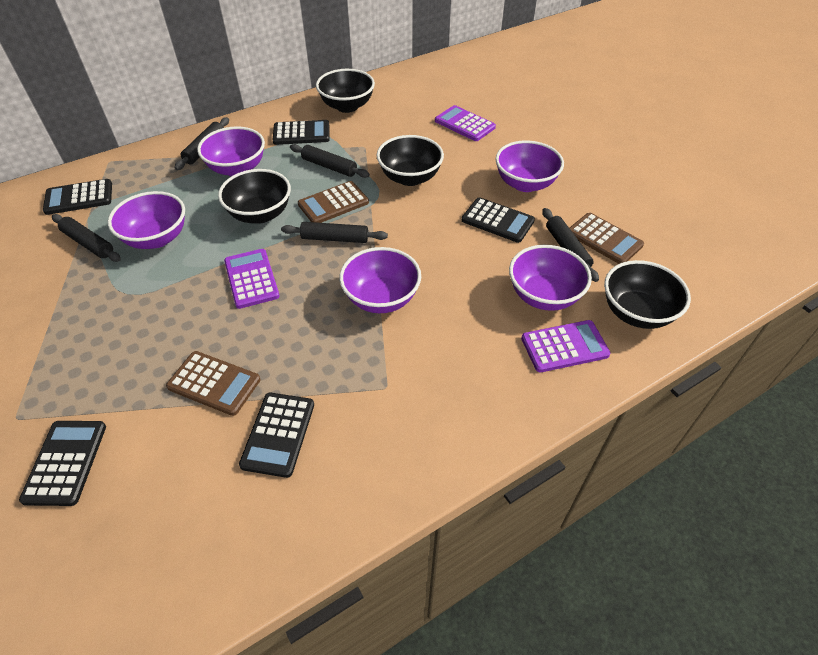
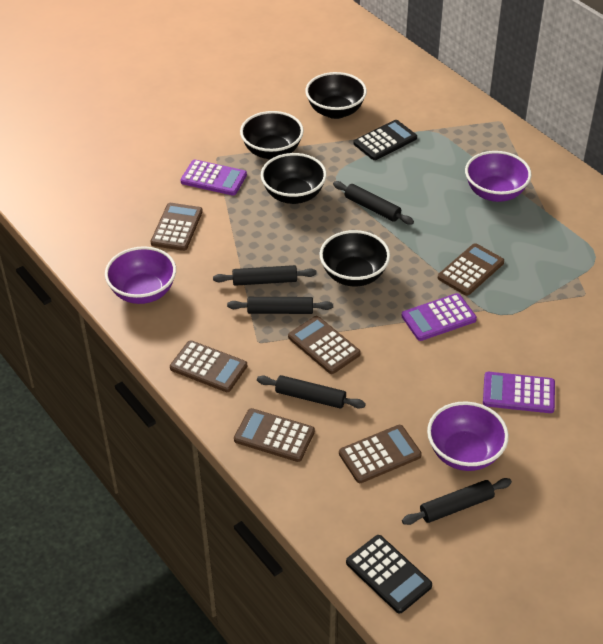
black calculator: [19,421,106,506] [43,179,112,215] [239,393,314,478] [273,120,330,145] [462,197,535,243] = 5 -> [346,535,432,614] [353,120,417,160] = 2
brown calculator: [166,351,261,416] [298,181,369,223] [570,213,644,264] = 3 -> [151,203,203,251] [170,340,247,392] [234,408,315,462] [288,316,361,374] [339,425,422,483] [438,243,504,296] = 6
purple bowl: [108,191,185,249] [197,126,265,176] [339,247,421,313] [496,141,564,192] [509,245,592,311] = 5 -> [105,246,176,304] [427,402,509,471] [465,151,532,202] = 3

